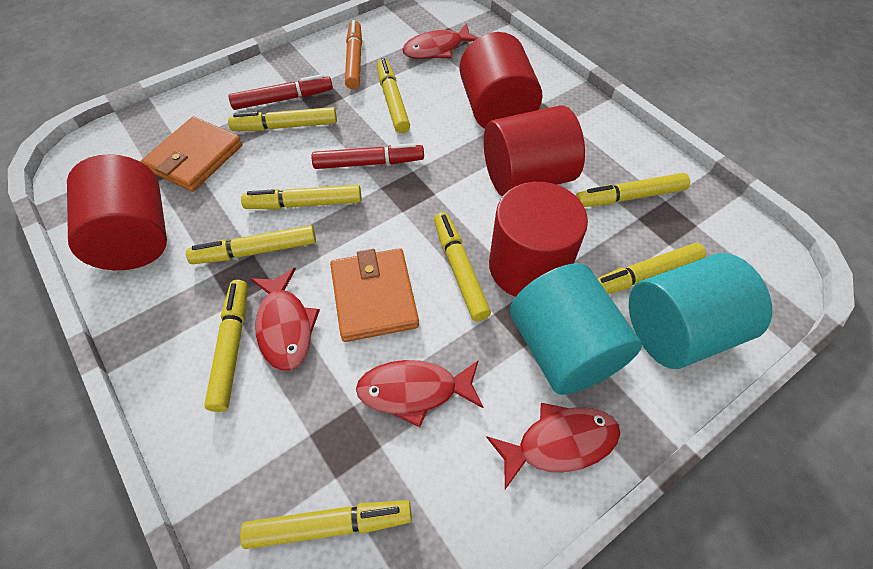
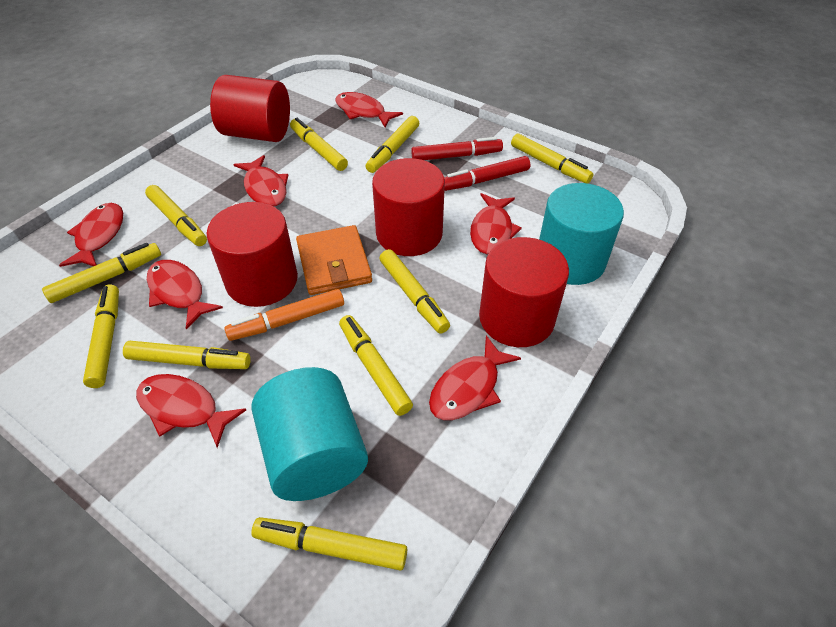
orange wallet: [141,117,242,192] [330,248,419,342] = 2 -> [296,225,372,295] = 1
red fish: [251,268,320,371] [356,360,483,427] [402,23,479,59] [486,403,620,489] = 4 -> [59,203,123,267] [136,374,246,448] [147,260,223,330] [234,155,288,206] [335,92,403,127] [429,336,521,420] [470,193,522,254] = 7
yellow marker: [186,225,316,264] [204,280,248,412] [228,107,337,131] [240,500,412,549] [241,185,361,209] [377,58,410,133] [434,212,491,321] [576,173,690,207] [597,243,706,294] = 9 -> [42,243,161,303] [83,285,119,388] [123,341,251,369] [145,185,207,246] [251,517,407,570] [290,118,348,171] [339,315,413,416] [365,116,419,173] [379,249,450,334] [511,133,594,184] = 10

